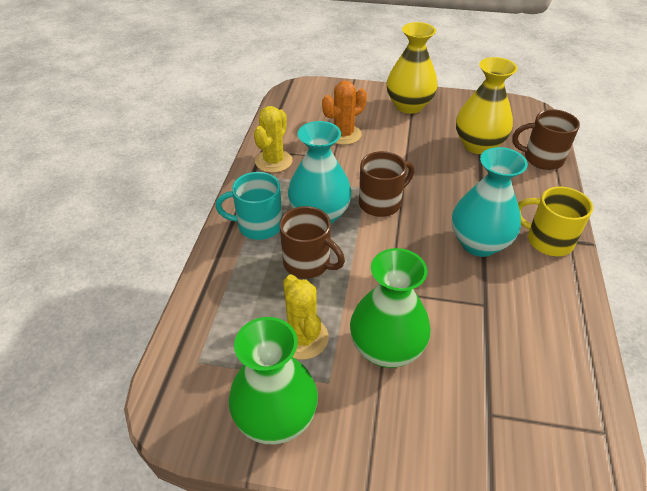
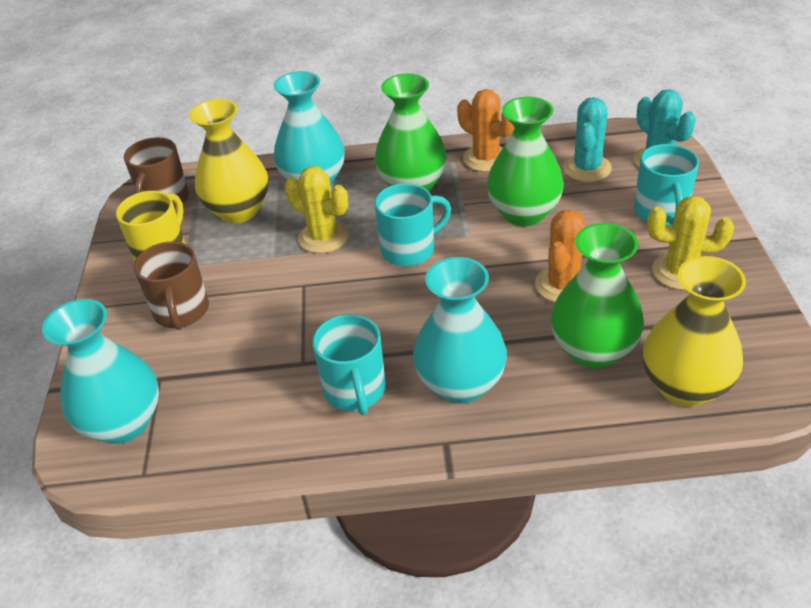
brown mug: [279,206,345,278] [359,151,414,217] [512,109,580,170] = 3 -> [124,137,189,209] [134,241,209,330] = 2
green vase: [229,317,318,444] [350,248,431,368] = 2 -> [374,74,447,191] [487,97,564,226] [551,223,644,368] = 3
orange cactus: [322,81,367,145] = 1 -> [457,89,515,172] [535,210,585,302] = 2
turquoise cactus: none = 0 -> [563,97,612,182] [633,89,696,167] = 2
turquoise mug: [216,172,282,240] = 1 -> [312,314,386,415] [374,183,451,266] [634,144,699,225] = 3
turquoise vase: [288,121,352,224] [452,147,528,257] = 2 -> [42,299,159,444] [273,71,345,185] [413,257,507,403] = 3

